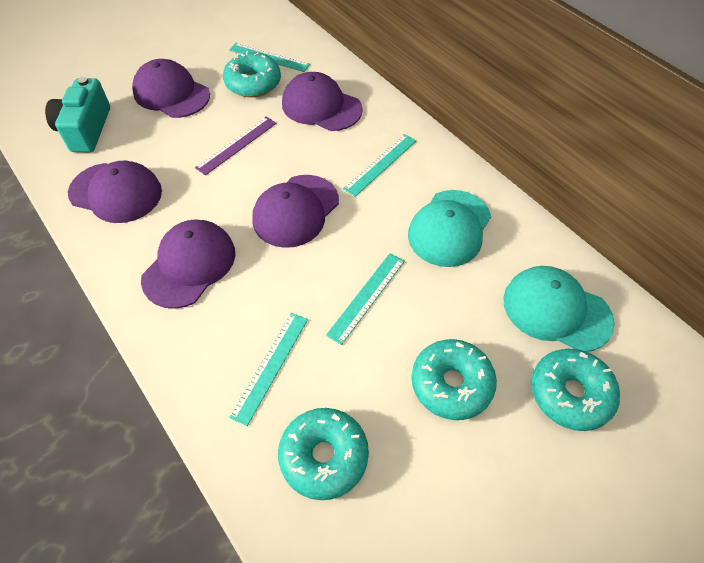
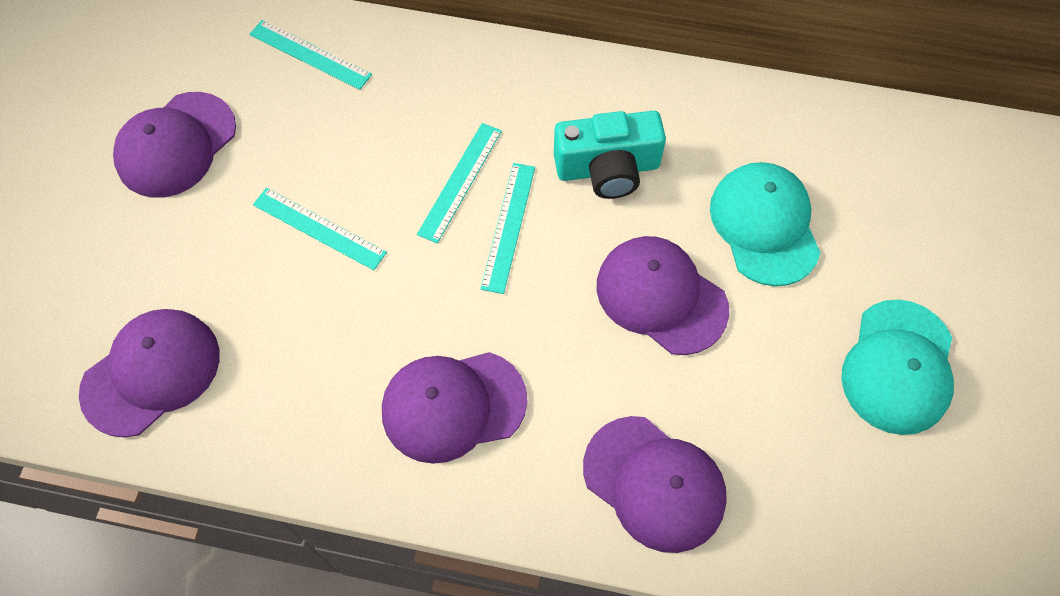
purple ruler: [195,117,277,176] = 1 -> none = 0
turquoise donut: [223,51,281,97] [278,408,369,500] [411,339,497,420] [531,349,620,431] = 4 -> none = 0

